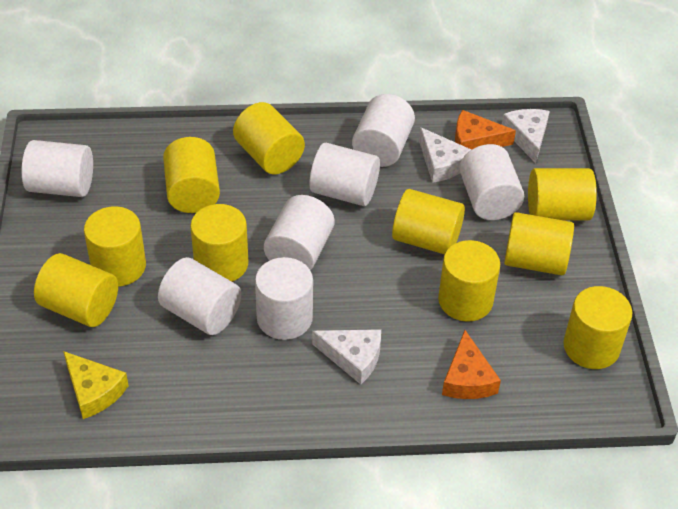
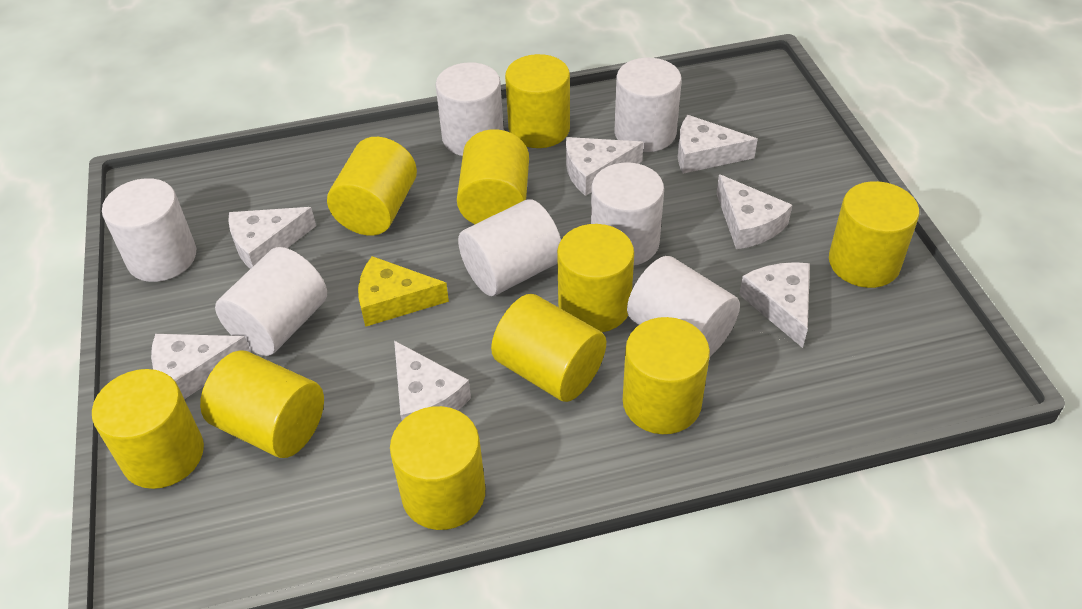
orange cheese: [442,330,501,399] [455,110,516,150] = 2 -> none = 0
white cheese: [312,329,381,385] [419,127,471,183] [502,109,550,163] = 3 -> [151,334,251,399] [228,207,316,269] [394,341,471,420] [566,137,644,196] [678,115,758,174] [716,174,792,249] [739,262,810,348] = 7

